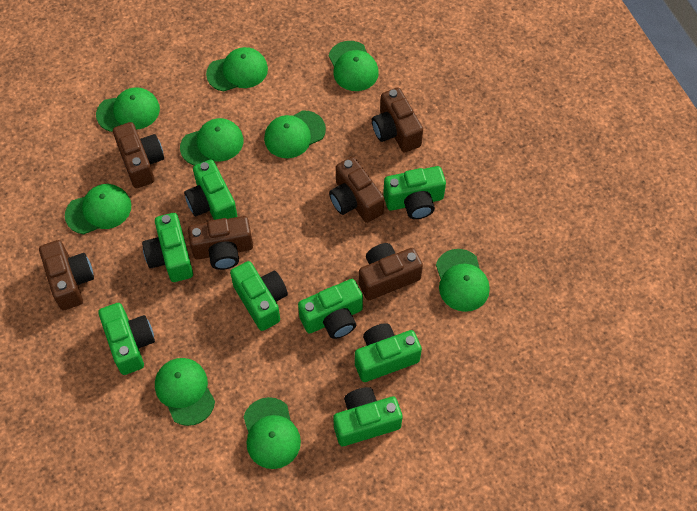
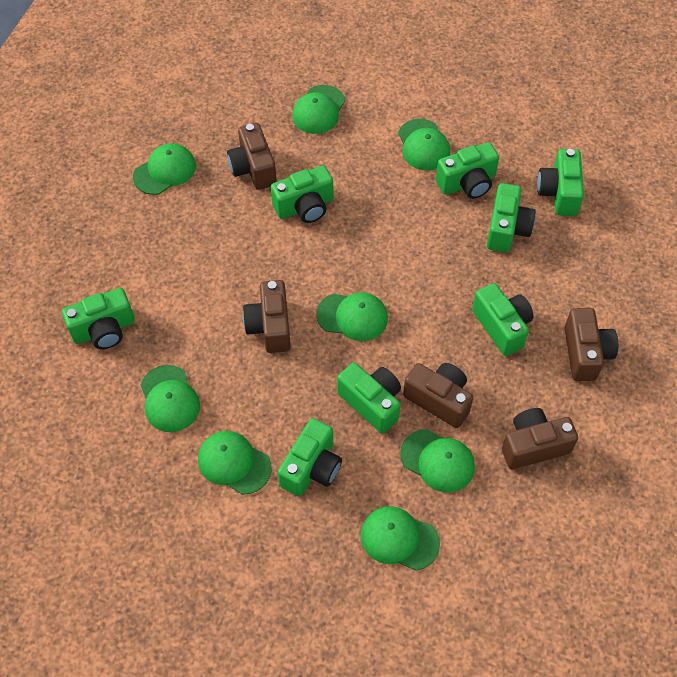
brown camera: [39,240,94,310] [113,122,164,188] [188,216,253,270] [329,157,384,223] [359,243,423,300] [372,88,423,152] = 6 -> [227,123,277,190] [243,280,291,353] [403,363,473,428] [502,408,578,469] [564,308,618,381] = 5
green cap: [65,184,131,234] [96,87,160,132] [155,358,215,426] [180,118,243,166] [206,47,268,92] [243,397,301,469] [264,110,326,158] [329,41,379,91] [436,249,490,312] = 9 -> [133,143,196,195] [141,365,200,432] [198,431,272,495] [292,85,345,134] [316,292,388,341] [361,506,440,571] [398,119,450,170] [400,429,475,493] = 8

